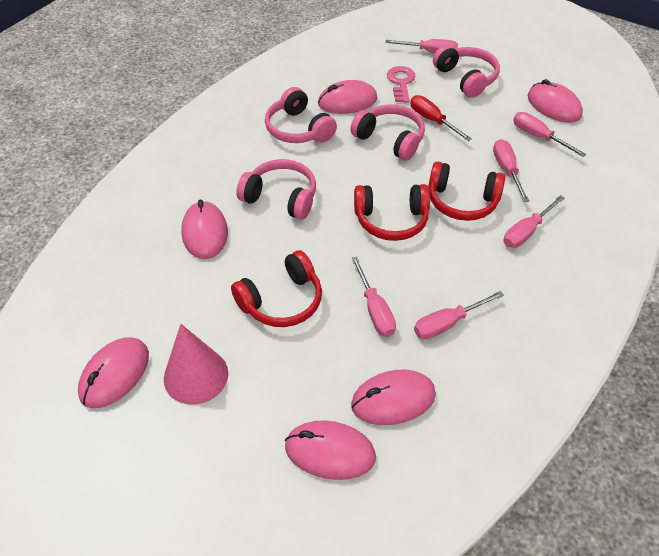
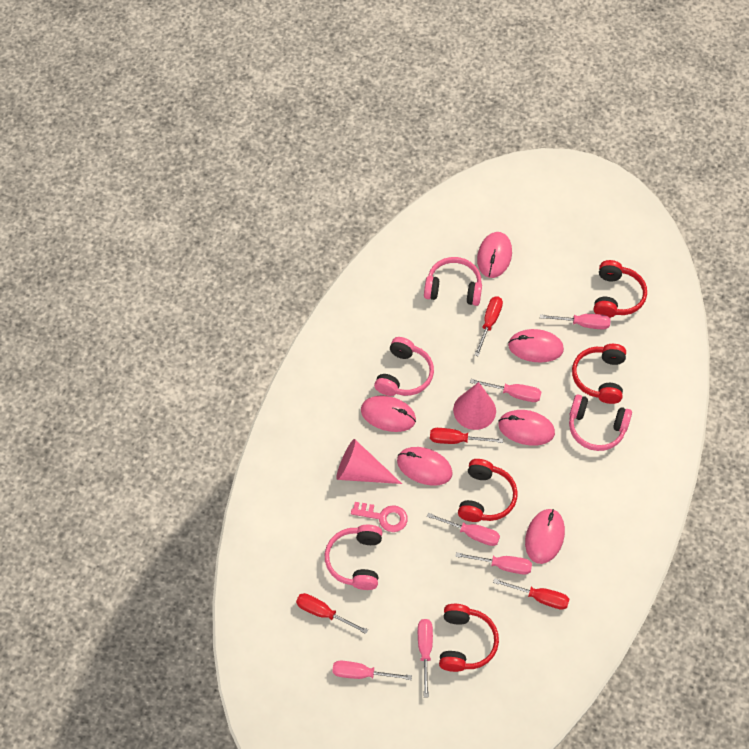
pink cone: [164,324,228,405] = 1 -> [336,439,402,484] [453,382,496,430] = 2
red headphones: [231,250,322,327] [354,184,430,241] [429,161,505,221] = 3 -> [439,604,499,672] [458,459,518,522] [572,344,626,404] [594,260,647,318] = 4
red screwdriver: [410,95,472,141] = 1 -> [296,593,368,634] [430,428,503,444] [475,296,503,357] [493,578,569,610] = 4

